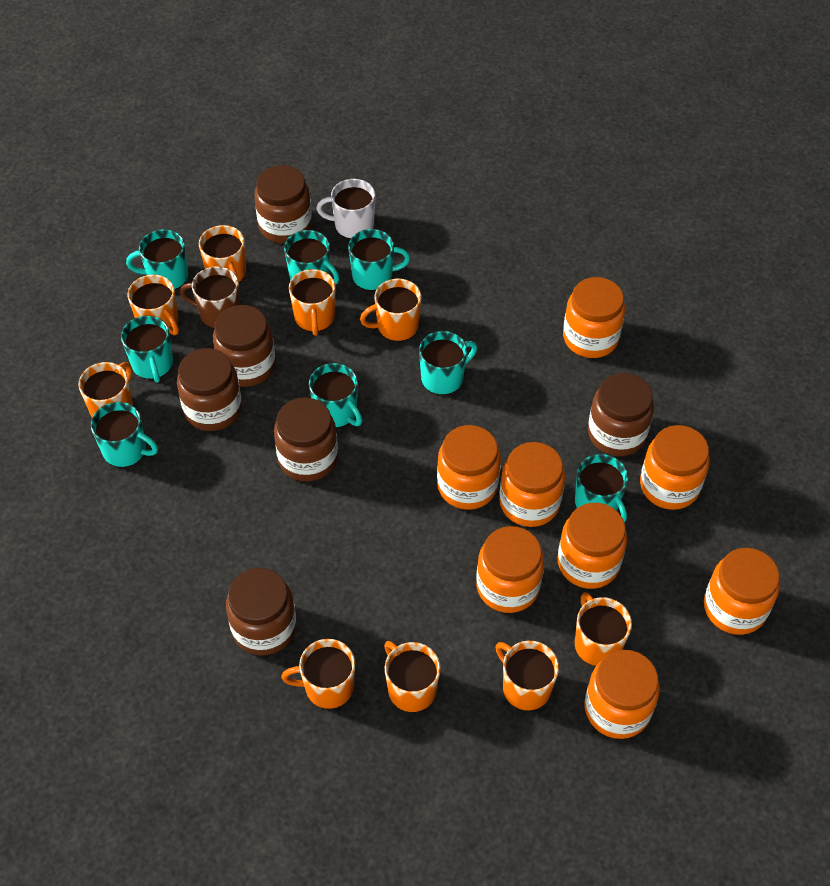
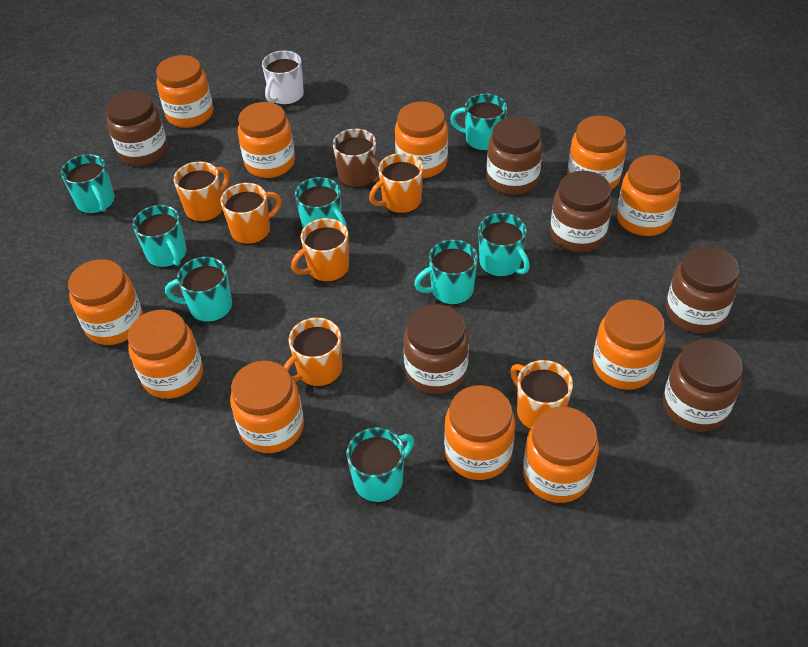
orange jar: [437,425,501,510] [476,526,544,613] [499,442,565,527] [558,503,627,589] [563,277,625,358] [585,650,660,739] [640,425,710,510] [704,548,780,635] = 8 -> [68,259,143,345] [128,310,203,399] [156,55,213,128] [230,361,304,453] [238,102,295,178] [395,102,448,178] [444,385,515,480] [523,406,599,503] [567,116,627,190] [593,300,665,390] [617,155,681,236] = 11
orange mug: [78,362,133,417] [127,275,179,335] [199,225,246,282] [281,639,355,709] [289,269,336,336] [360,279,421,342] [384,641,441,712] [495,641,559,711] [575,592,632,666] = 9 -> [173,161,229,222] [220,183,282,245] [284,318,342,387] [291,218,349,282] [369,153,423,214] [510,360,573,429] = 6

